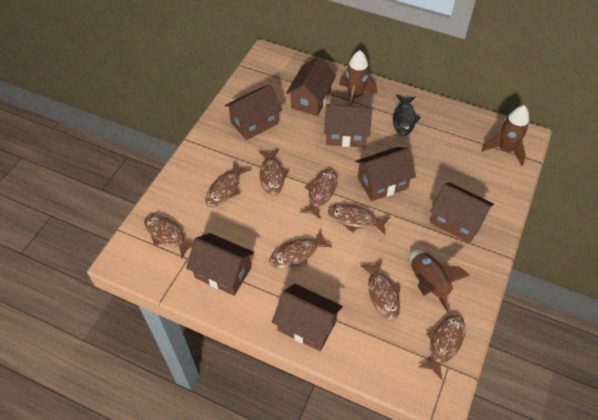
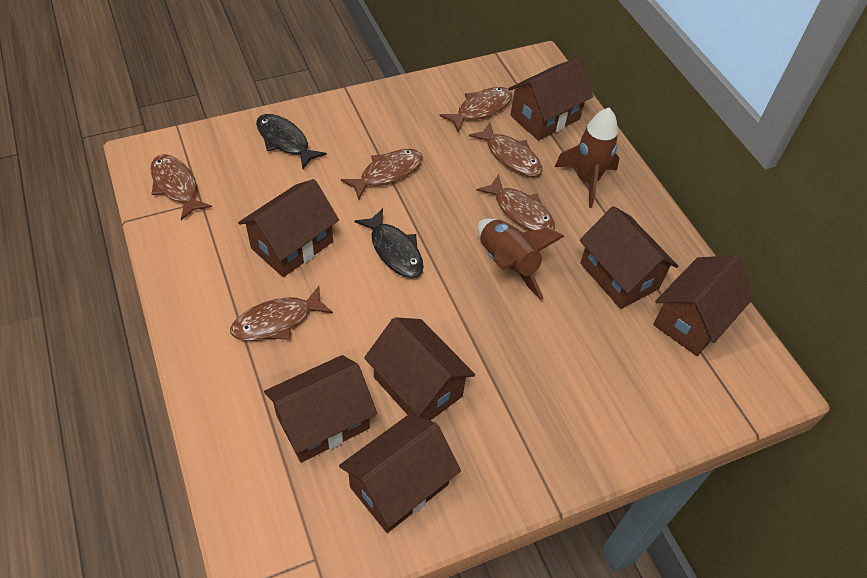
black fish: [393,95,421,136] = 1 -> [256,114,327,169] [354,208,424,278] = 2
brown fish: [144,214,193,258] [205,161,251,207] [259,149,289,196] [269,230,332,268] [300,170,337,219] [328,204,390,235] [360,261,401,321] [419,315,466,380] = 8 -> [150,154,212,220] [230,286,333,341] [341,149,423,200] [440,87,512,133] [469,123,542,176] [476,174,555,231] = 6
brown rocket: [339,50,377,106] [409,249,470,315] [482,105,529,166] = 3 -> [477,219,565,300] [555,108,619,208] = 2

